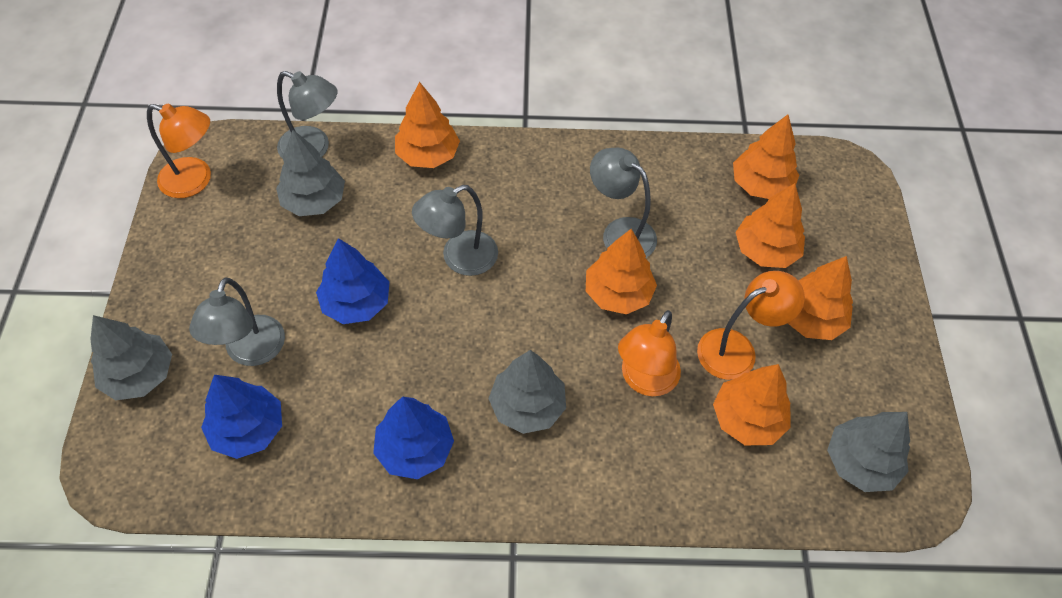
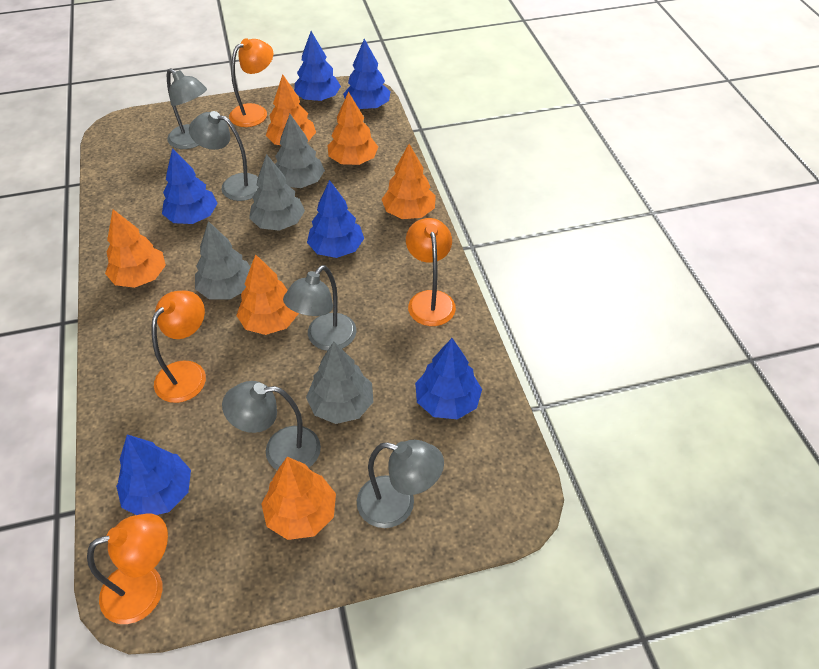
blue tree: [201,375,282,459] [316,238,390,324] [373,397,454,479] = 3 -> [116,434,191,515] [162,148,218,224] [294,31,341,102] [307,180,364,258] [343,39,391,110] [415,338,482,419] = 6
grey lamp: [189,278,285,366] [277,71,337,159] [412,185,498,276] [590,148,657,258] = 4 -> [167,68,207,149] [189,111,258,201] [222,381,321,470] [283,265,356,351] [357,440,444,528] = 5
orange lamp: [147,103,211,198] [618,310,681,396] [697,271,805,380] = 3 -> [87,513,168,624] [151,291,206,403] [229,38,273,127] [406,218,456,326] = 4

